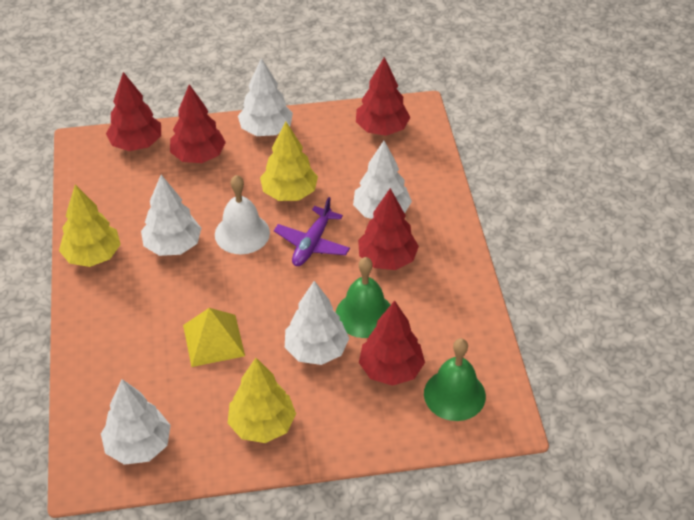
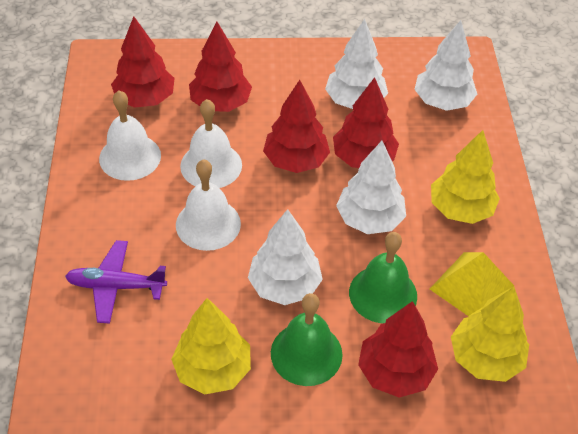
white bell: [215,175,270,254] = 1 -> [99,91,161,181] [176,159,241,251] [180,99,242,188] = 3
white tree: [101,379,171,465] [141,175,201,256] [238,58,293,136] [285,281,349,365] [353,141,412,219] = 5 -> [248,209,323,305] [325,19,388,109] [336,141,406,234] [414,20,477,111] = 4

